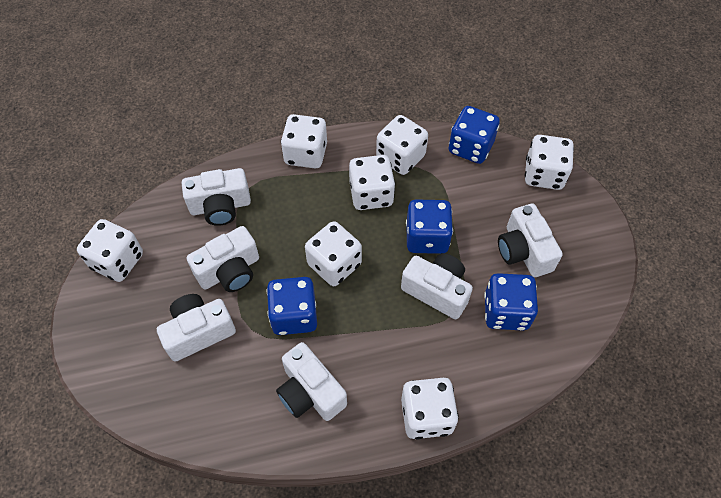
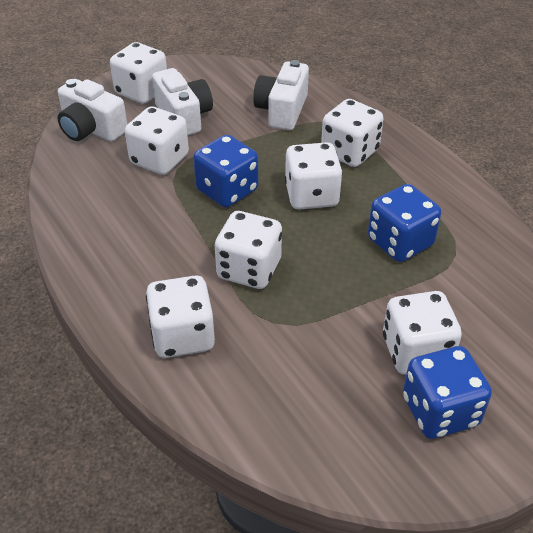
blue dice: [267,277,317,335] [406,199,453,254] [449,106,500,164] [484,273,538,331] = 4 -> [193,135,258,207] [368,184,441,262] [403,346,492,439] = 3
white camera: [157,294,236,362] [182,168,251,226] [187,226,259,292] [276,342,347,421] [401,253,473,319] [498,204,563,277] = 6 -> [58,79,127,142] [152,68,213,136] [253,60,309,130] = 3

